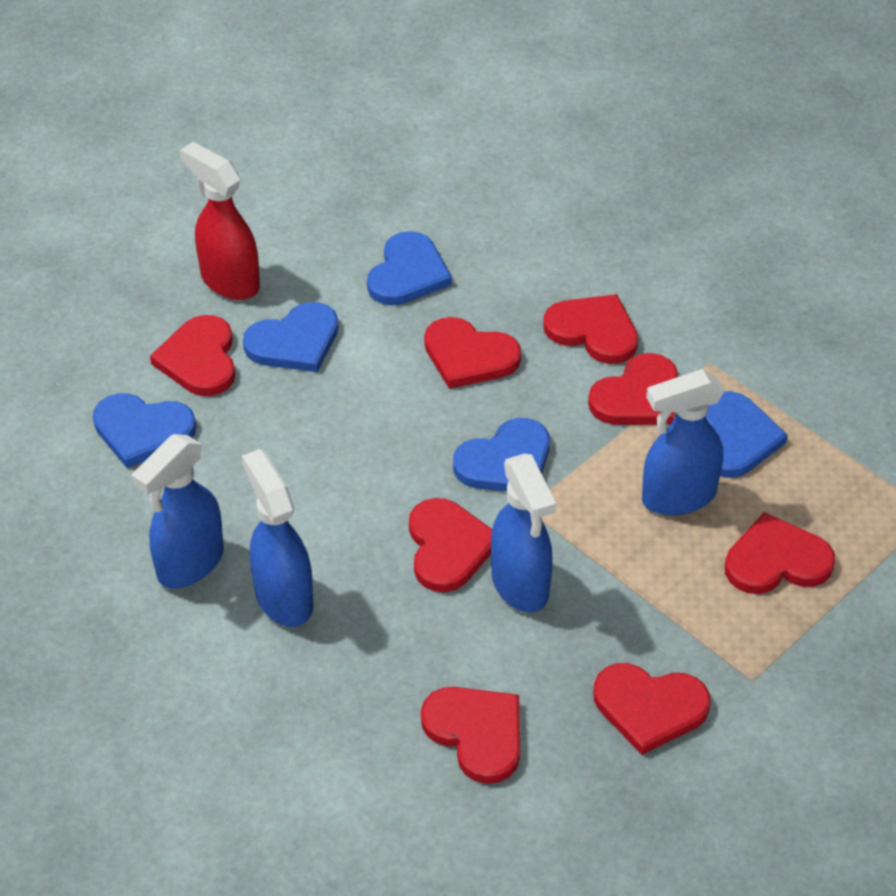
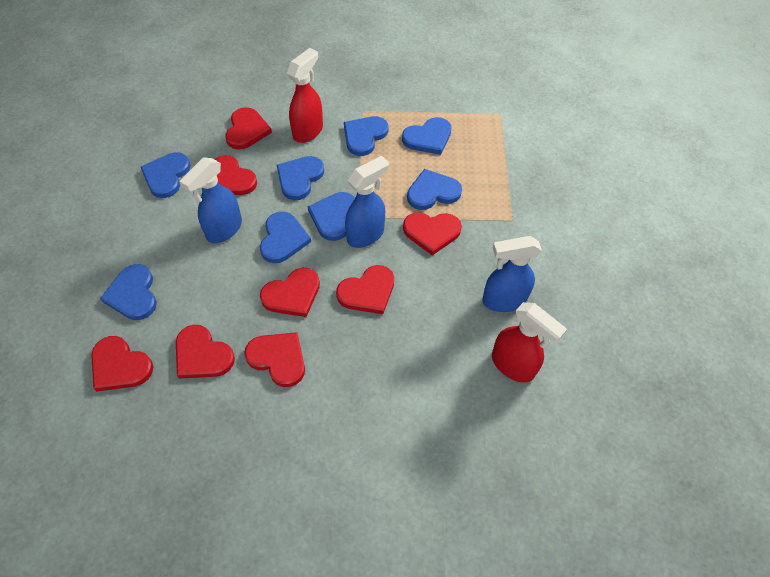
blue heart: [93,393,196,468] [243,302,338,372] [367,231,452,306] [453,418,550,492] [706,391,788,478] = 5 -> [100,264,157,320] [141,152,191,198] [260,212,311,263] [277,156,324,200] [308,192,355,241] [344,116,388,156] [402,117,452,155] [407,169,462,210] = 8
blue spray bottle: [132,434,224,589] [242,449,313,627] [491,453,556,613] [642,369,725,516] = 4 -> [179,157,242,243] [345,156,389,248] [482,236,542,312] = 3
red spray bottle: [180,142,260,300] = 1 -> [287,48,323,143] [492,302,567,383] = 2

